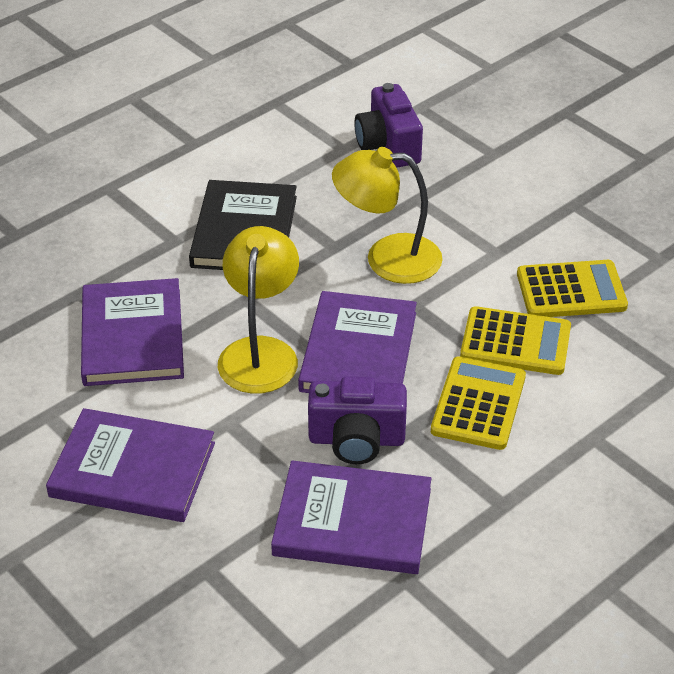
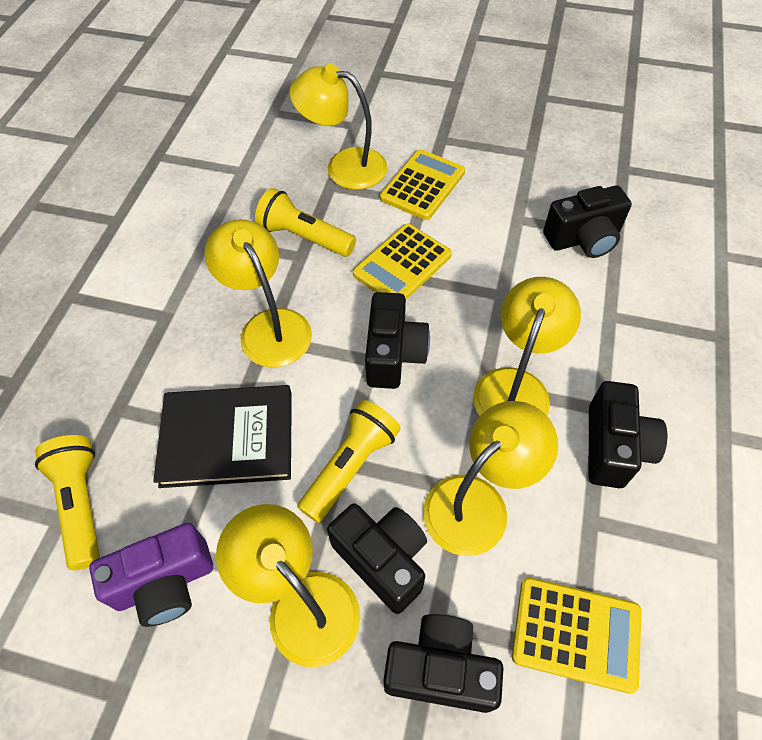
black camera: none = 0 -> [327,503,427,614] [365,292,430,389] [383,614,503,713] [543,185,632,258] [589,381,667,488] = 5
purple book: [46,408,215,522] [81,278,184,386] [271,460,432,574] [298,291,417,393] = 4 -> none = 0
purple camera: [308,377,407,464] [354,83,423,167] = 2 -> [89,523,213,627] = 1
yellow flashlight: none = 0 -> [35,435,100,570] [255,188,356,257] [297,400,401,523] = 3
yellow lamp: [218,226,299,394] [332,147,443,284] = 2 -> [204,219,312,368] [216,504,360,668] [290,64,388,190] [423,401,558,556] [473,277,581,416] = 5

